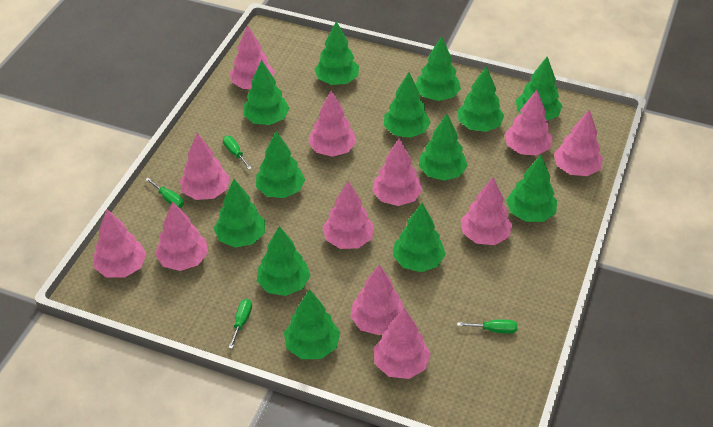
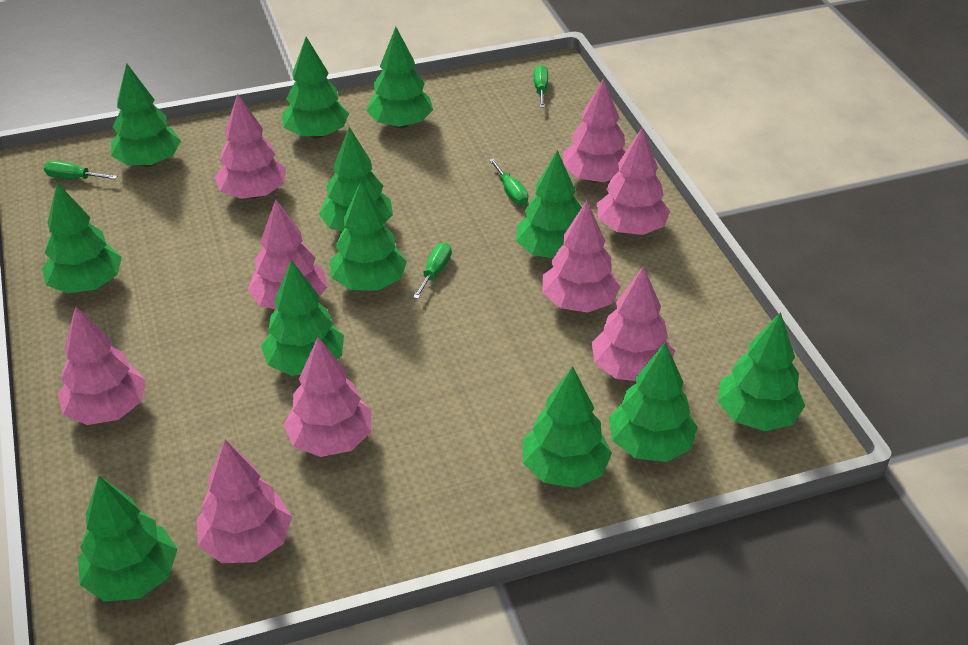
green tree: [214,179,265,247] [243,60,289,125] [256,131,305,198] [257,226,311,296] [284,289,340,359] [314,21,359,85] [384,72,431,138] [393,203,446,272] [416,36,461,101] [418,114,468,181] [458,66,505,132] [506,155,557,222] [516,57,562,121] = 13 -> [42,183,122,294] [78,476,177,602] [111,63,181,167] [261,260,344,376] [282,37,349,139] [319,127,393,231] [330,181,407,291] [366,27,433,128] [516,150,582,258] [523,366,612,488] [609,342,698,462] [717,312,805,431] = 12
pink tree: [94,209,147,278] [155,201,208,271] [180,133,230,200] [230,25,275,89] [308,90,356,157] [323,181,374,249] [350,264,404,335] [372,138,422,206] [374,308,431,379] [461,177,513,245] [505,90,553,155] [554,110,603,176] = 12 -> [58,306,146,425] [196,440,292,563] [214,94,286,199] [248,199,327,309] [284,337,371,457] [543,201,621,313] [563,78,626,183] [592,266,675,381] [597,128,670,235] = 9

